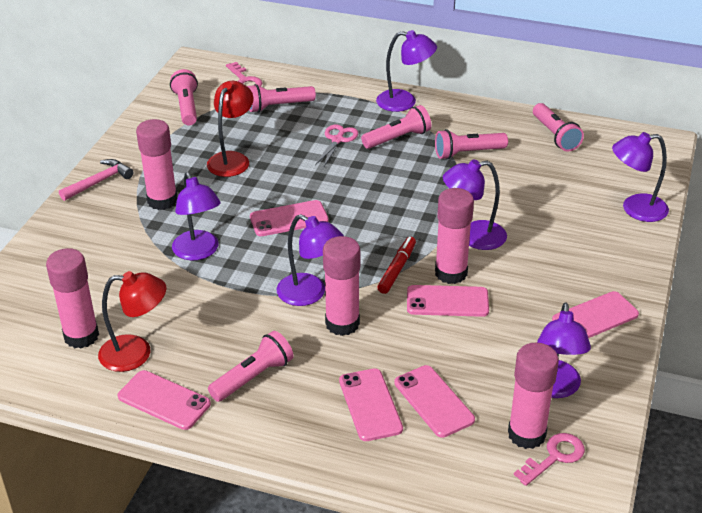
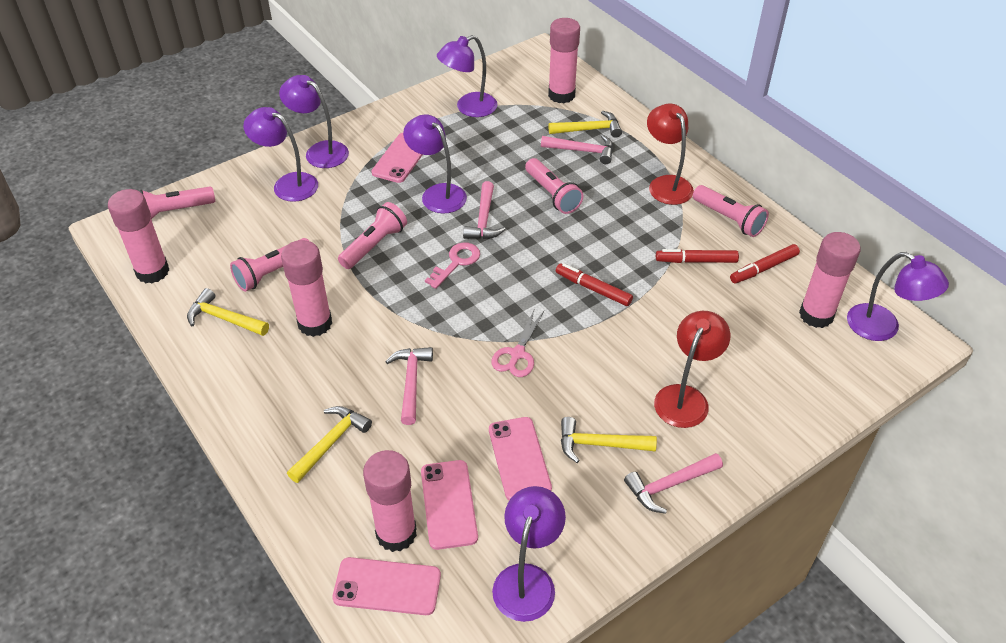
pink flashlight: [170,69,198,126] [208,331,294,402] [248,84,316,113] [361,105,431,149] [435,129,508,159] [533,103,584,152] = 6 -> [140,186,215,219] [230,238,309,292] [338,202,407,269] [525,158,583,214] [693,185,769,237] = 5
pink hammer: [59,159,133,201] = 1 -> [385,347,433,425] [463,181,506,239] [541,135,613,164] [624,453,723,514] = 4
pink key: [226,62,262,87] [514,433,585,486] = 2 -> [425,242,480,289] = 1
pink phone: [118,370,211,430] [250,200,329,236] [339,368,403,441] [394,365,475,438] [407,285,489,317] [552,291,639,338] = 6 -> [332,557,441,615] [371,133,423,183] [421,460,478,550] [489,417,552,500] = 4
red marker: [377,237,416,294] = 1 -> [556,263,633,306] [656,249,739,263] [730,244,800,284] = 3
yellow hammer: none = 0 -> [187,288,269,336] [287,406,372,483] [549,111,622,138] [561,417,657,463] = 4

